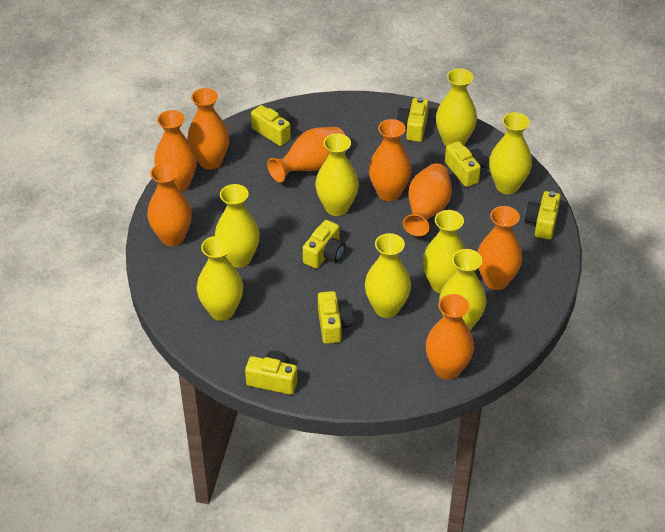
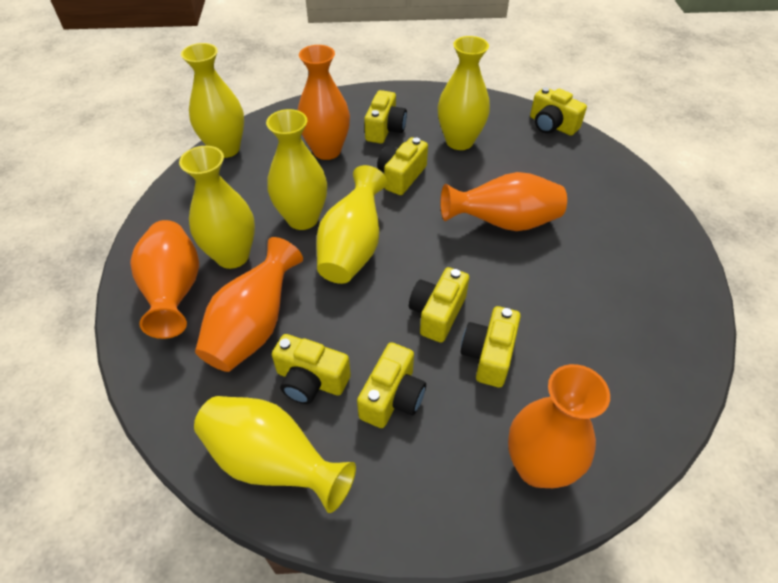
orange vase: [147,163,192,246] [154,110,197,192] [187,88,229,170] [267,127,345,182] [369,119,412,201] [403,163,452,236] [426,294,474,380] [477,206,522,290] = 8 -> [130,220,199,339] [195,237,303,372] [298,45,350,160] [440,172,567,231] [508,364,610,488] = 5
yellow vase: [197,236,243,321] [215,184,260,268] [315,134,359,216] [365,233,411,318] [423,210,465,293] [436,68,477,146] [439,249,486,330] [489,112,532,194] = 8 -> [179,146,255,269] [181,43,244,158] [194,396,356,513] [266,109,327,230] [316,165,387,284] [438,36,490,150] = 6

